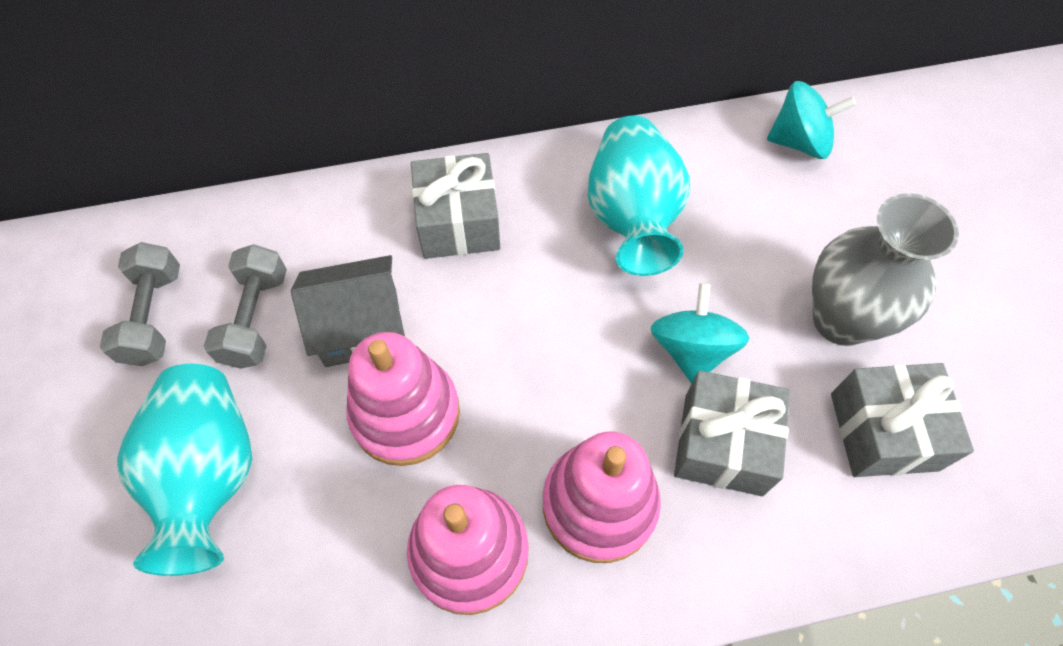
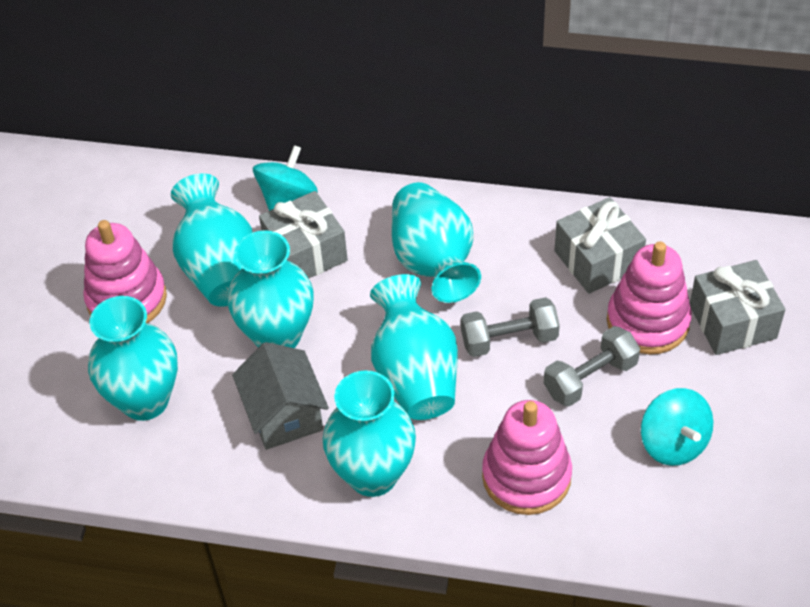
grey vase: [812,193,959,346] = 1 -> none = 0
turquoise vase: [117,364,252,576] [588,116,690,276] = 2 -> [88,296,178,421] [171,173,253,307] [227,230,314,348] [323,370,416,497] [370,274,458,420] [392,182,481,303] = 6

